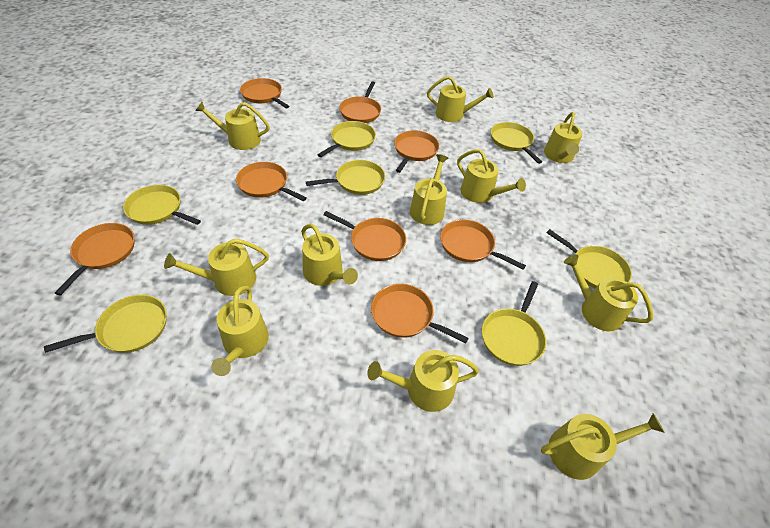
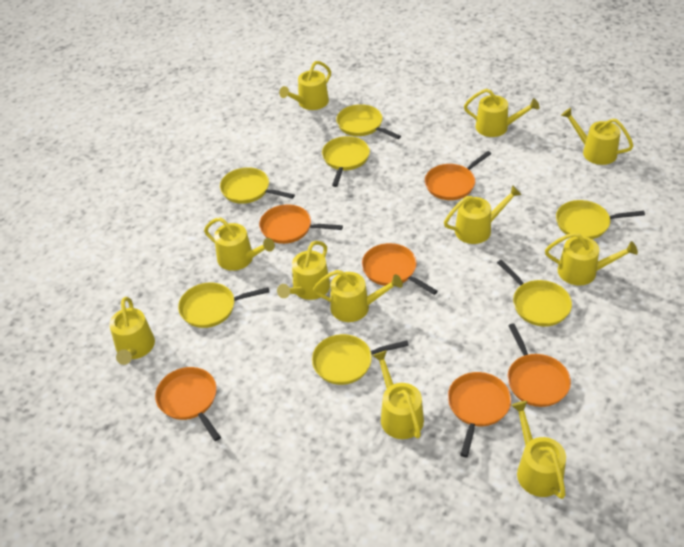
orange pan: [55,223,135,295] [236,162,307,201] [240,78,290,109] [324,211,406,261] [339,81,381,123] [371,284,469,344] [394,130,439,173] [440,219,526,270] = 8 -> [155,367,221,441] [259,204,343,244] [362,243,438,295] [425,151,491,200] [448,372,511,457] [507,323,571,407] = 6

